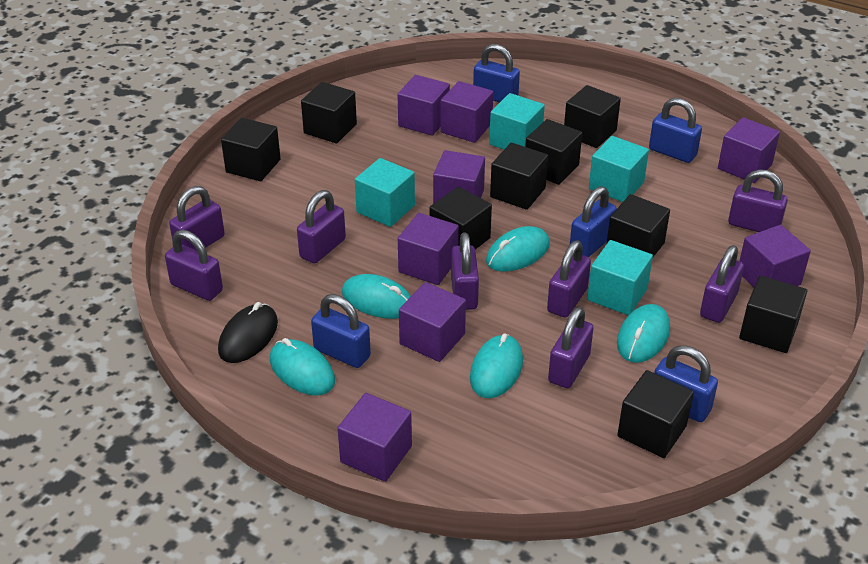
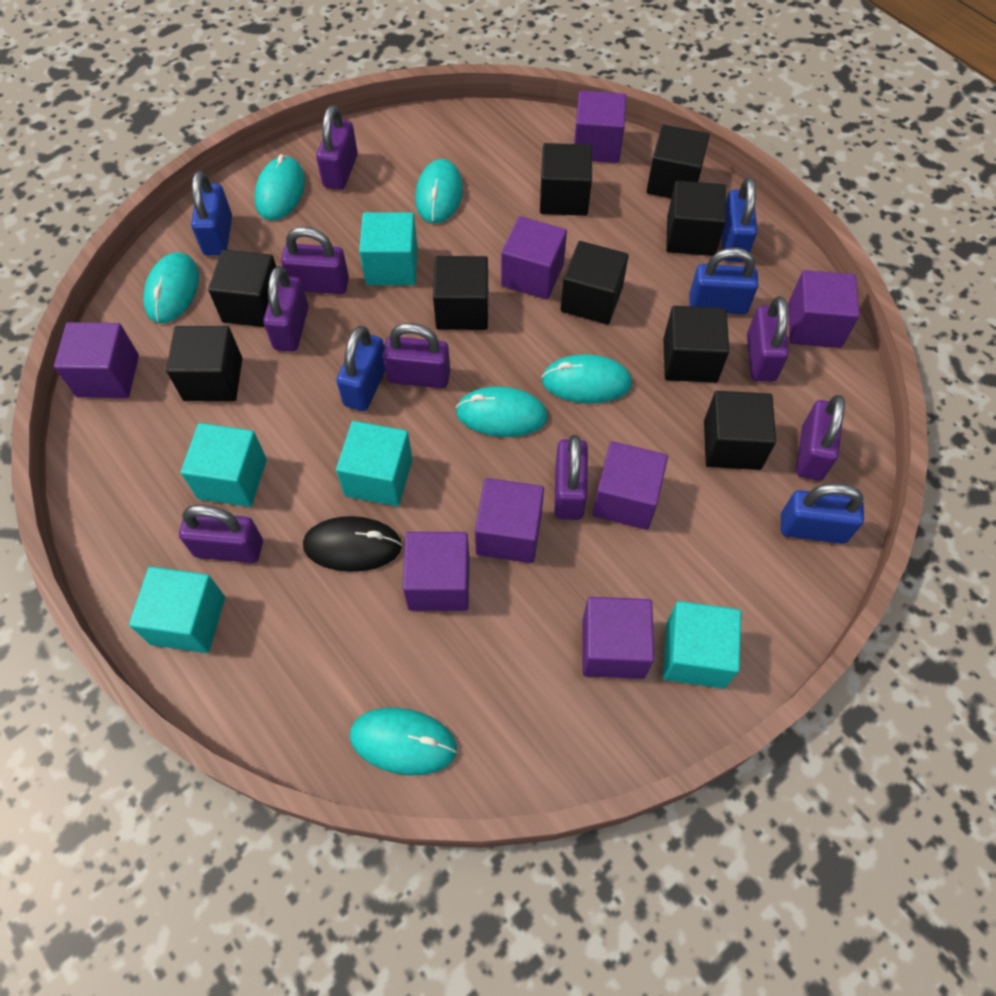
turquoise cube: [355,158,415,227] [489,93,545,149] [587,240,653,315] [589,136,649,202] = 4 -> [129,567,225,653] [181,423,267,507] [336,421,413,506] [359,212,418,285] [663,601,741,689] = 5
turquoise mouse: [270,338,335,396] [342,274,411,319] [470,333,523,398] [486,226,550,272] [617,304,670,363] = 5 -> [143,252,199,323] [254,154,305,220] [350,708,457,776] [415,159,463,224] [456,387,548,437] [541,354,632,404] = 6

